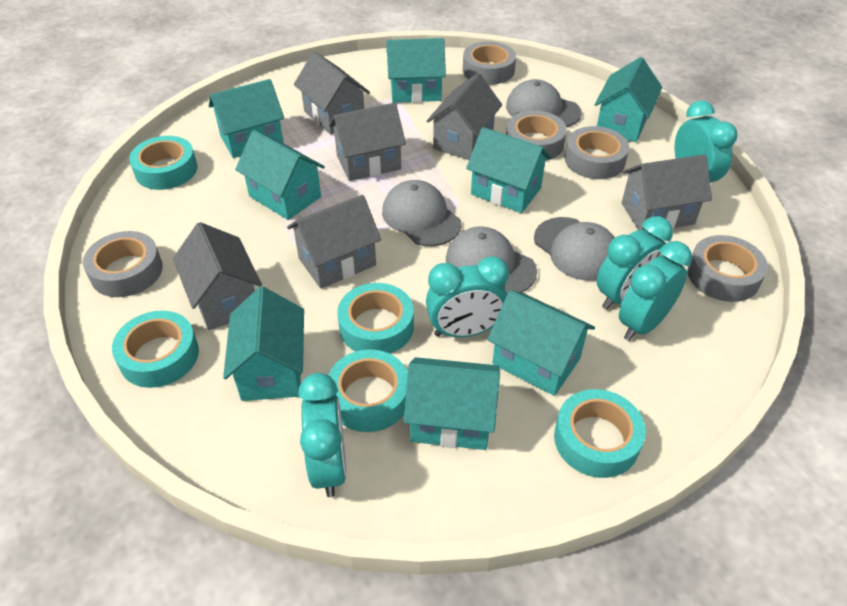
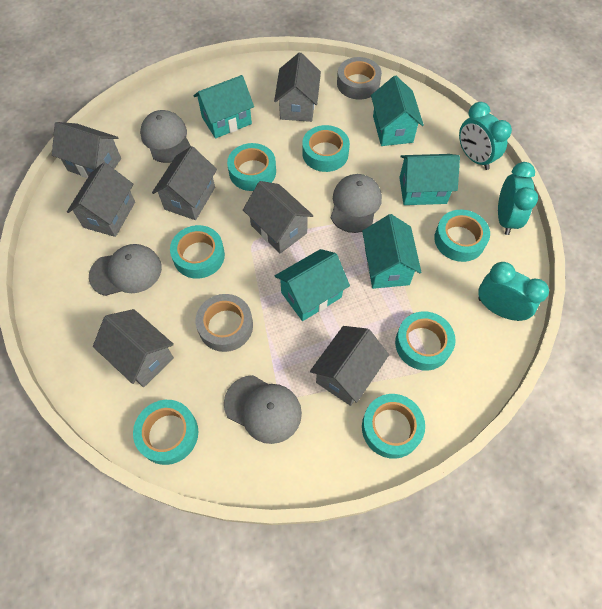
grey house: [173,222,262,330] [287,195,381,289] [294,51,370,135] [329,103,406,181] [427,73,502,160] [622,154,712,230] = 6 -> [52,122,121,178] [67,162,135,237] [93,309,174,387] [152,146,217,220] [243,181,313,253] [274,52,321,122] [310,326,389,406] = 7
grey tape: [83,231,163,297] [463,41,516,85] [506,110,567,161] [565,126,629,179] [687,235,768,302] = 5 -> [195,294,253,352] [337,57,382,100] = 2
turquoise clock: [298,373,346,497] [426,256,509,337] [597,216,673,310] [619,241,692,341] [675,100,737,183] = 5 -> [459,102,512,170] [478,262,549,321] [498,162,538,235] = 3
turquoise house: [209,79,284,158] [223,286,304,401] [235,130,325,220] [386,38,446,103] [404,357,500,450] [466,127,551,213] [487,290,595,396] [594,57,662,142] = 8 -> [193,75,254,138] [275,249,350,321] [362,214,422,289] [371,76,424,146] [399,154,460,205] = 5
turquoise tape: [112,311,199,388] [129,136,197,190] [328,349,408,432] [337,283,414,354] [554,389,646,478] = 5 -> [133,400,198,465] [170,225,225,279] [227,143,276,191] [302,125,350,172] [362,394,425,459] [395,312,456,371] [434,210,490,262] = 7

